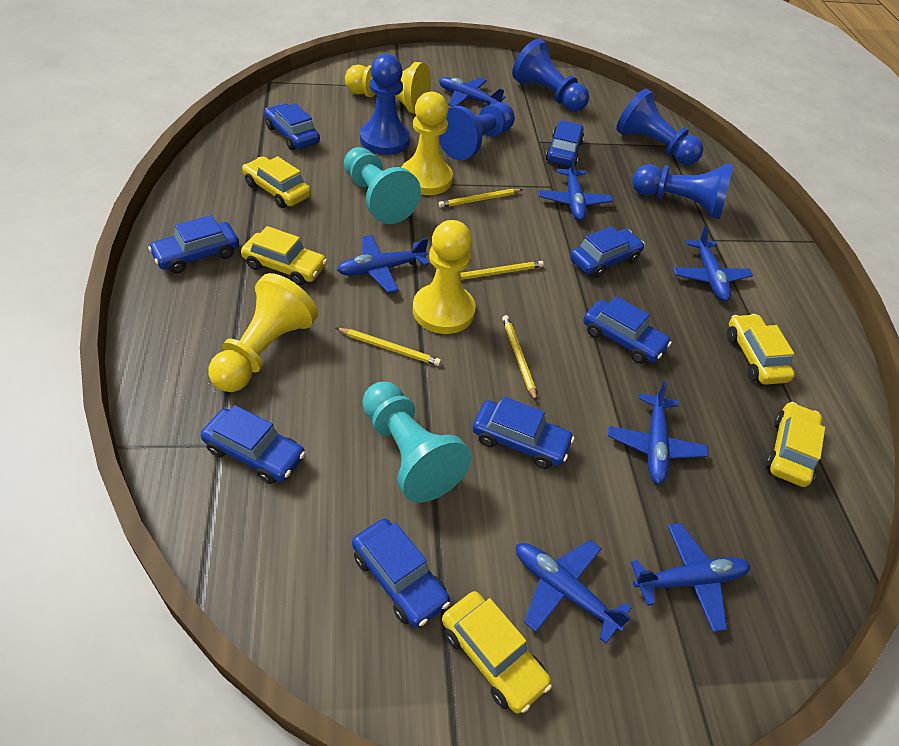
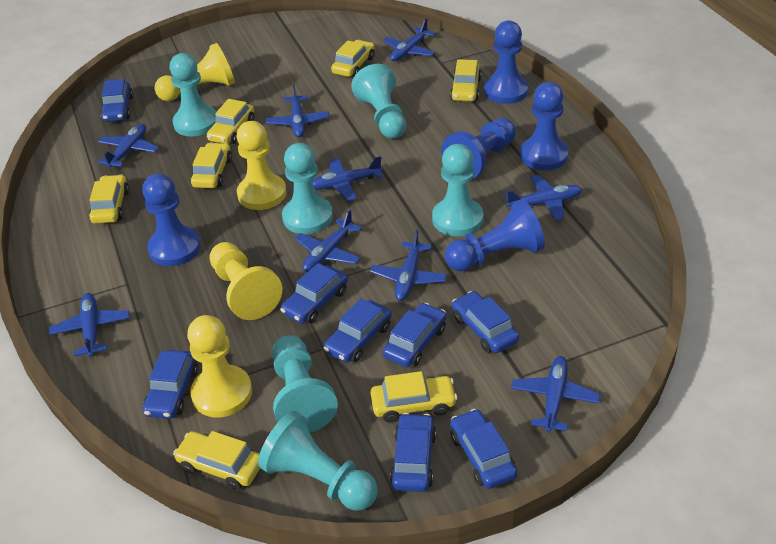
blue plane: [337,235,429,293] [439,77,505,107] [516,540,632,643] [538,155,613,221] [608,382,708,484] [631,523,750,632] [673,226,753,302] = 7 -> [49,293,130,357] [98,123,159,168] [266,84,329,137] [295,210,362,272] [312,156,383,201] [370,230,447,301] [383,18,436,61] [505,175,582,221] [511,356,600,432] = 9
turquoise pawn: [344,147,421,224] [362,382,471,503] = 2 -> [170,53,216,136] [258,411,378,511] [272,335,338,433] [282,143,333,234] [351,64,406,139] [432,144,483,236] = 6
yellow car: [241,226,327,286] [242,156,311,208] [442,591,552,713] [727,314,795,385] [765,402,825,487] = 5 -> [89,175,129,224] [173,431,260,490] [191,143,232,188] [207,99,254,144] [331,40,375,77] [370,371,457,422] [450,59,481,101] = 7
yellow pencil: [336,328,441,366] [439,189,523,208] [460,261,544,280] [502,315,537,402] = 4 -> none = 0

